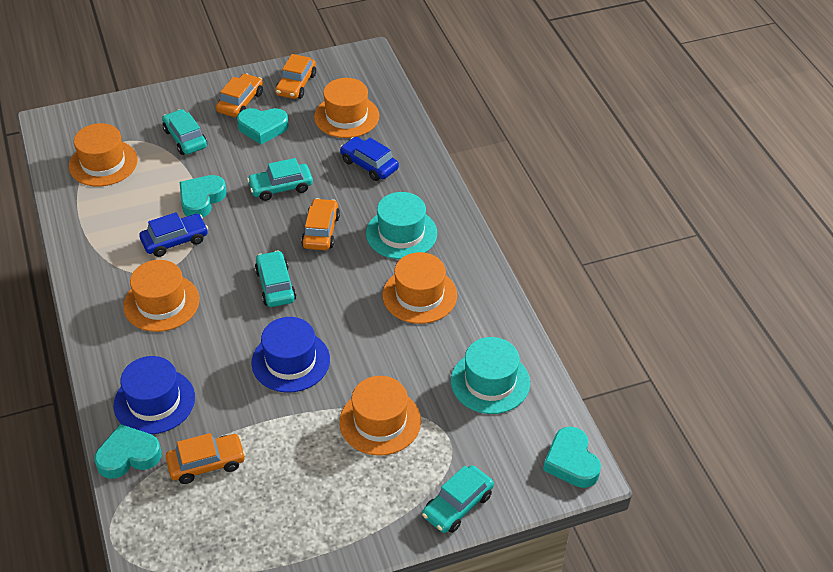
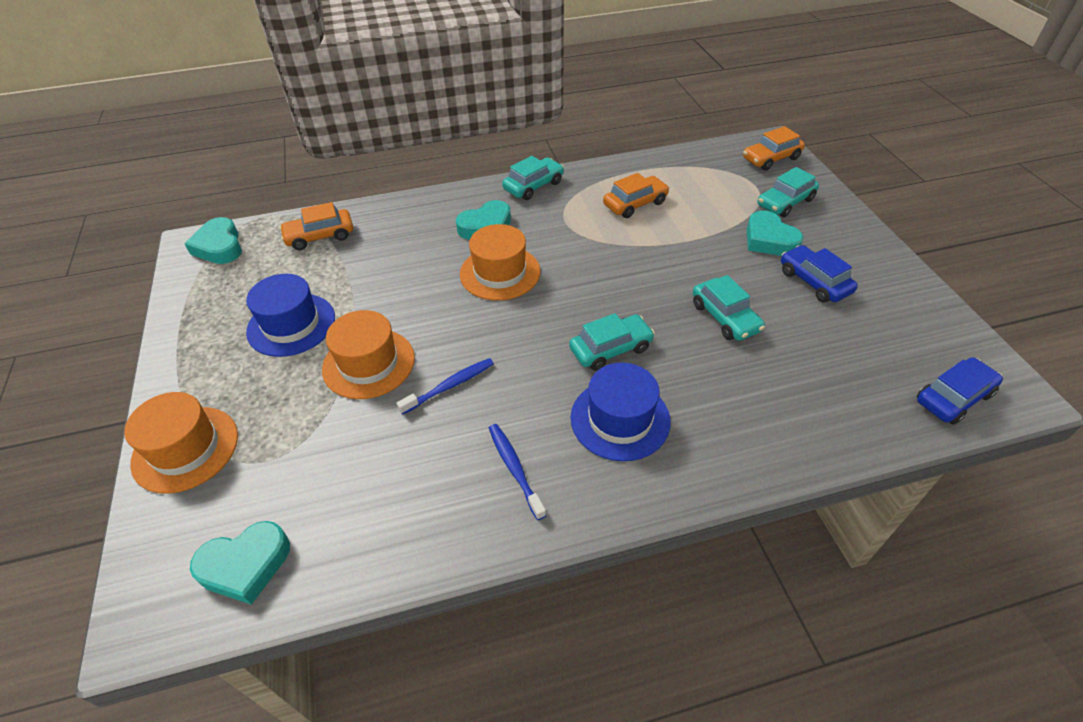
blue toothbrush: none = 0 -> [397,358,494,415] [489,424,546,520] = 2
orange car: [166,433,246,484] [216,73,263,117] [275,54,316,99] [301,198,340,250] = 4 -> [279,202,353,250] [603,173,669,218] [743,126,805,171] = 3
orange hat: [69,123,138,187] [123,260,199,332] [314,78,379,138] [340,376,421,456] [382,252,457,324] = 5 -> [124,392,238,494] [322,310,415,399] [460,224,540,301] = 3
turquoise hat: [366,192,437,259] [451,337,530,414] = 2 -> none = 0

